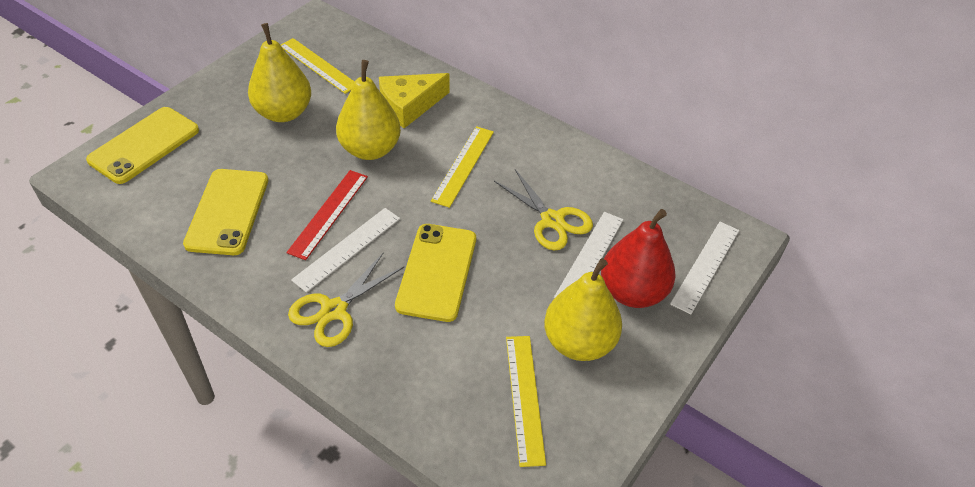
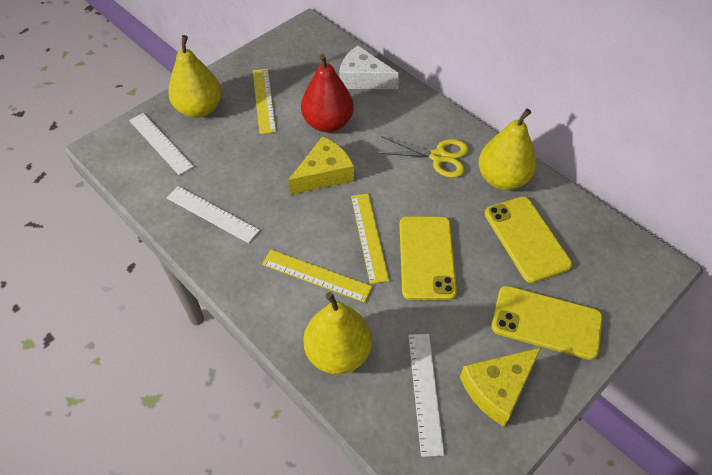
red ruler: [286,170,368,260] = 1 -> none = 0
white cheese: none = 0 -> [339,46,399,89] = 1
yellow cheese: [379,73,449,128] = 1 -> [288,136,354,195] [460,348,541,427] = 2
yellow scissors: [288,253,404,347] [494,169,593,251] = 2 -> [377,136,469,178] = 1

